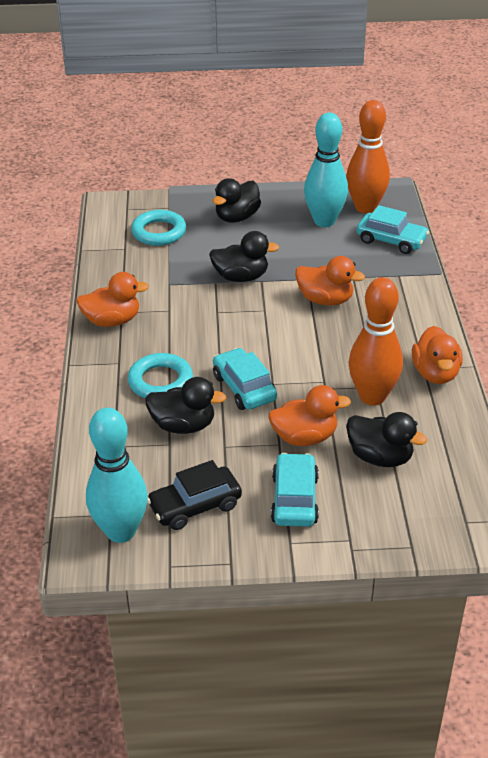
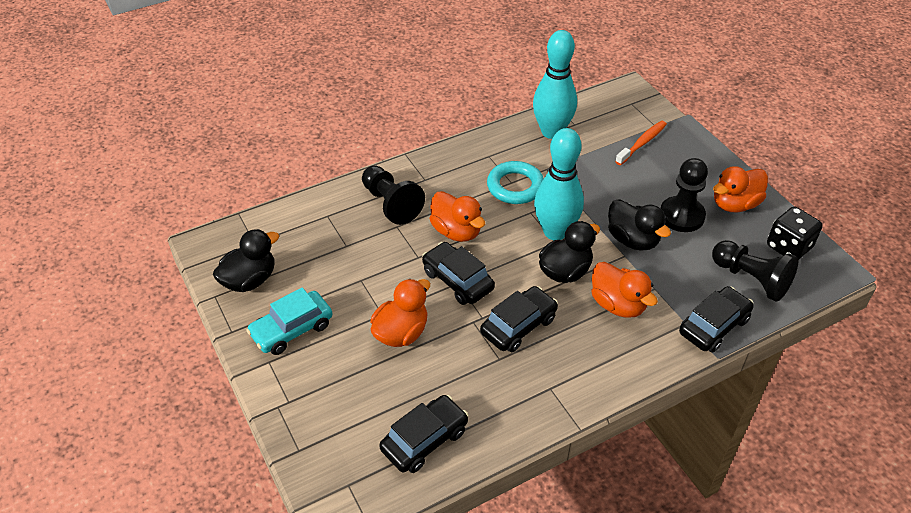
black car: [147,460,242,530] = 1 -> [379,395,468,473] [422,242,495,305] [480,286,558,352] [679,286,754,353] = 4
black dice: none = 0 -> [767,207,823,260] = 1
black duck: [145,377,226,434] [209,231,279,282] [213,178,261,222] [346,412,427,467] = 4 -> [213,229,279,292] [539,221,600,283] [608,199,671,251] = 3
black pawn: none = 0 -> [362,165,425,225] [661,158,708,232] [712,240,798,302] = 3
orange bowling pin: [346,100,390,214] [348,277,403,405] = 2 -> none = 0
orange toothbrush: none = 0 -> [615,121,667,165] = 1
turquoise car: [213,348,277,410] [271,453,319,527] [356,205,429,254] = 3 -> [246,287,332,355] = 1
turquoise ring: [128,353,193,398] [131,210,186,246] = 2 -> [487,161,544,204] = 1

